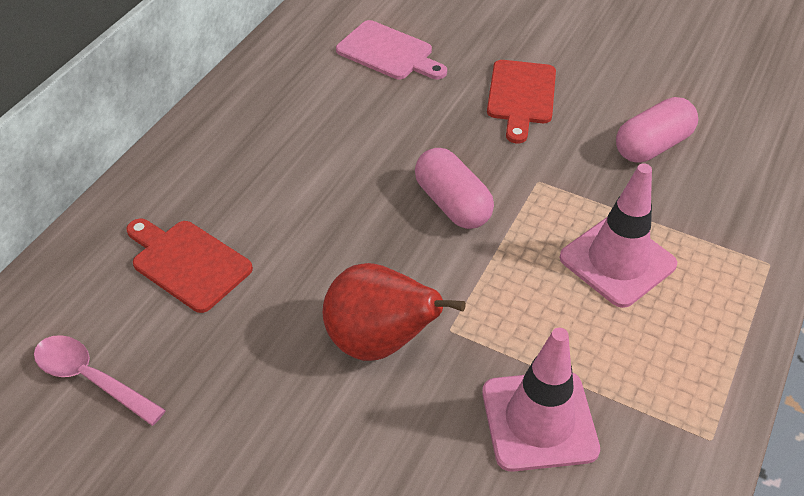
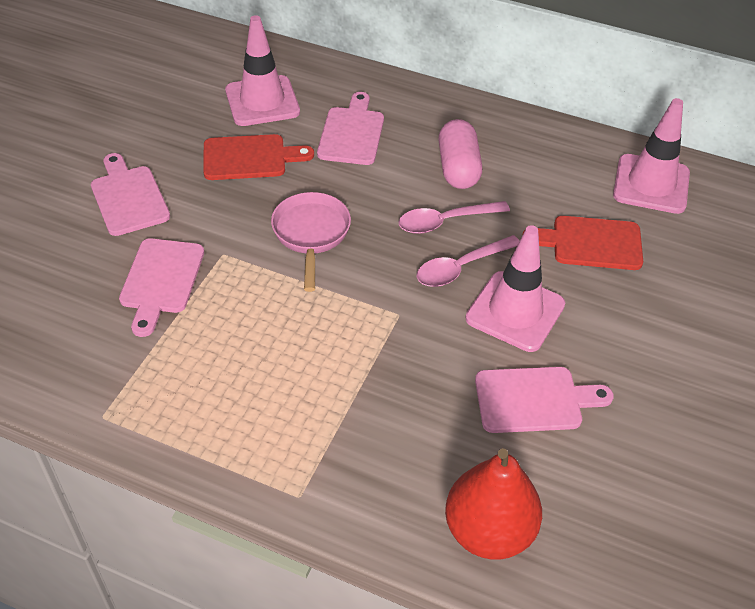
pink capsule: [415,148,494,229] [616,97,698,163] = 2 -> [438,119,482,189] = 1
pink cutting board: [336,20,447,79] = 1 -> [91,153,170,236] [119,238,204,337] [317,92,384,165] [475,367,614,433] = 4
pink pan: none = 0 -> [271,192,351,292] = 1
pink spoon: [34,335,166,426] = 1 -> [398,201,510,234] [417,235,520,287] = 2
pink traffic cone: [482,328,600,472] [559,163,677,308] = 2 -> [225,15,300,126] [466,225,565,352] [613,98,690,214] = 3

